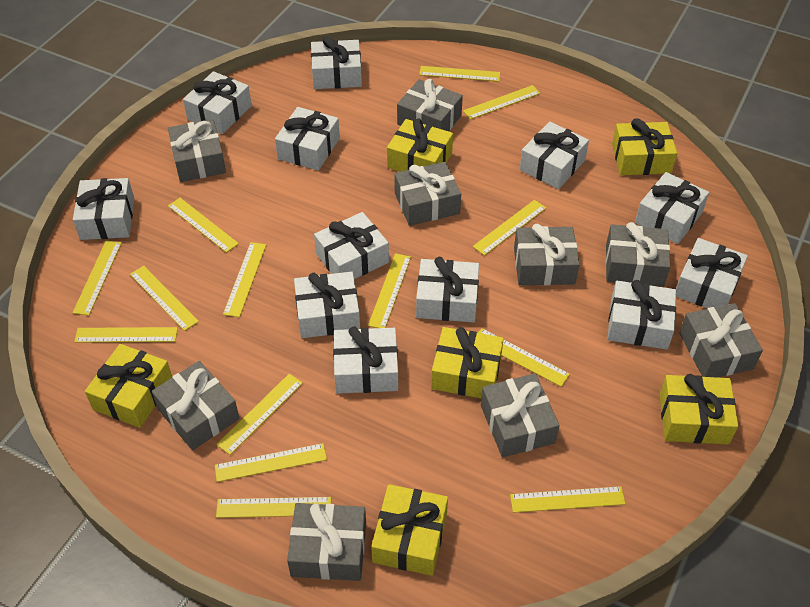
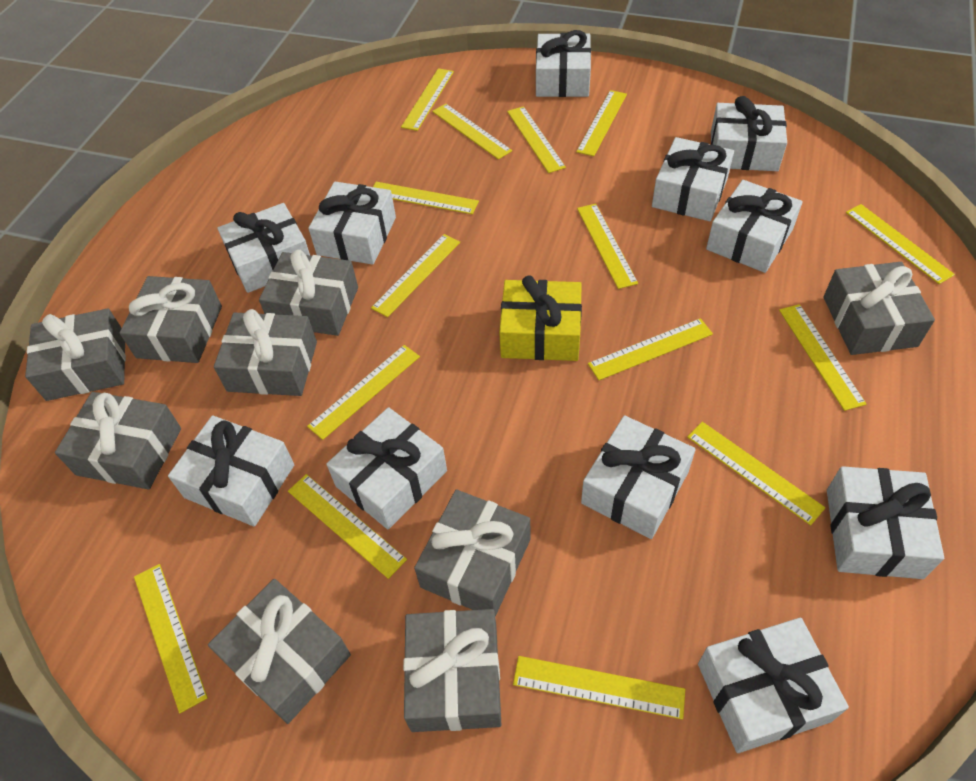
white gift: [73,178,134,240] [183,71,252,134] [275,107,340,171] [294,272,360,338] [311,36,362,89] [314,212,389,279] [333,326,398,394] [416,257,479,322] [520,122,589,189] [607,280,676,350] [635,172,709,244] [676,238,748,308] = 12 -> [168,415,294,527] [218,203,310,293] [308,182,396,265] [326,407,447,530] [536,30,591,97] [581,415,696,539] [652,137,734,221] [698,618,849,753] [706,180,803,273] [711,96,787,171] [827,466,944,579] = 11
yellow gift: [85,344,172,428] [371,484,448,576] [387,118,453,172] [431,327,504,398] [612,118,677,175] [659,374,738,445] = 6 -> [499,275,582,361] = 1
yellow ruler: [72,241,122,315] [74,327,178,343] [130,266,199,331] [168,198,239,253] [215,443,327,482] [216,374,303,455] [216,497,331,518] [223,242,266,317] [368,253,411,328] [419,66,500,82] [463,85,540,120] [473,200,546,256] [478,328,570,387] [510,486,625,513] = 14 -> [134,564,208,713] [288,474,407,579] [307,345,420,440] [371,234,460,317] [373,182,479,214] [401,68,454,131] [432,104,512,159] [507,106,566,173] [513,656,685,720] [576,90,627,156] [577,204,638,289] [588,318,713,380] [687,422,825,525] [779,304,866,411] [846,204,955,284] = 15

